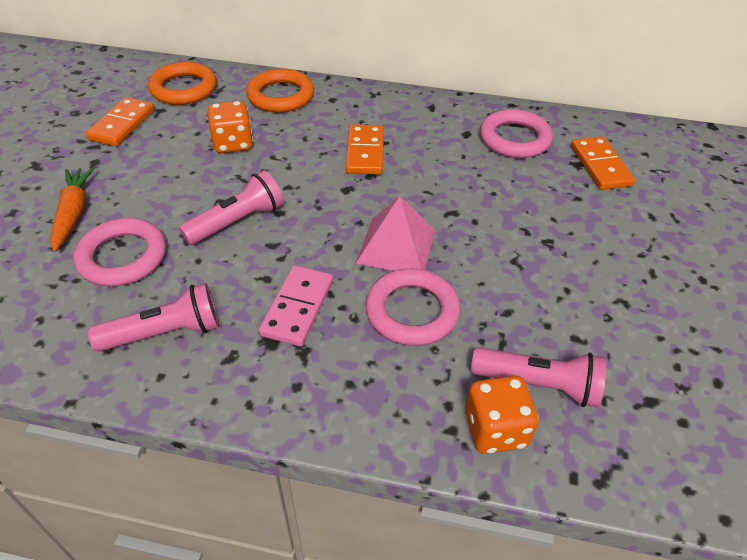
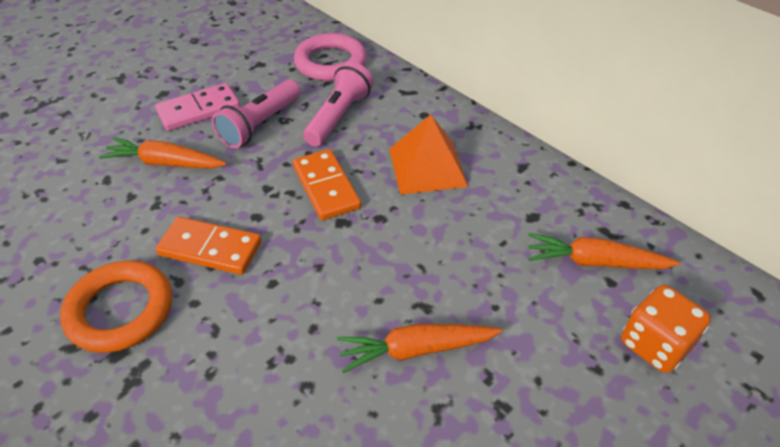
orange carrot: [50,167,95,252] = 1 -> [99,137,227,168] [337,324,502,373] [528,233,680,269] = 3
orange dice: [208,101,253,153] [465,376,539,454] = 2 -> [621,285,711,373] = 1
orange domino: [86,97,154,146] [346,124,384,174] [571,136,636,190] = 3 -> [156,217,262,275] [293,149,361,220] = 2
orange pyramid: none = 0 -> [389,114,468,195] = 1
orange ring: [148,62,216,105] [246,69,314,112] = 2 -> [60,261,172,353] = 1
pink flashlight: [88,283,219,352] [179,170,284,245] [471,347,606,408] = 3 -> [212,80,301,148] [303,62,373,147] = 2
pink pyramid: [356,196,436,271] = 1 -> none = 0
pink ring: [74,218,166,286] [365,268,461,346] [480,109,553,158] = 3 -> [294,33,367,81] = 1

